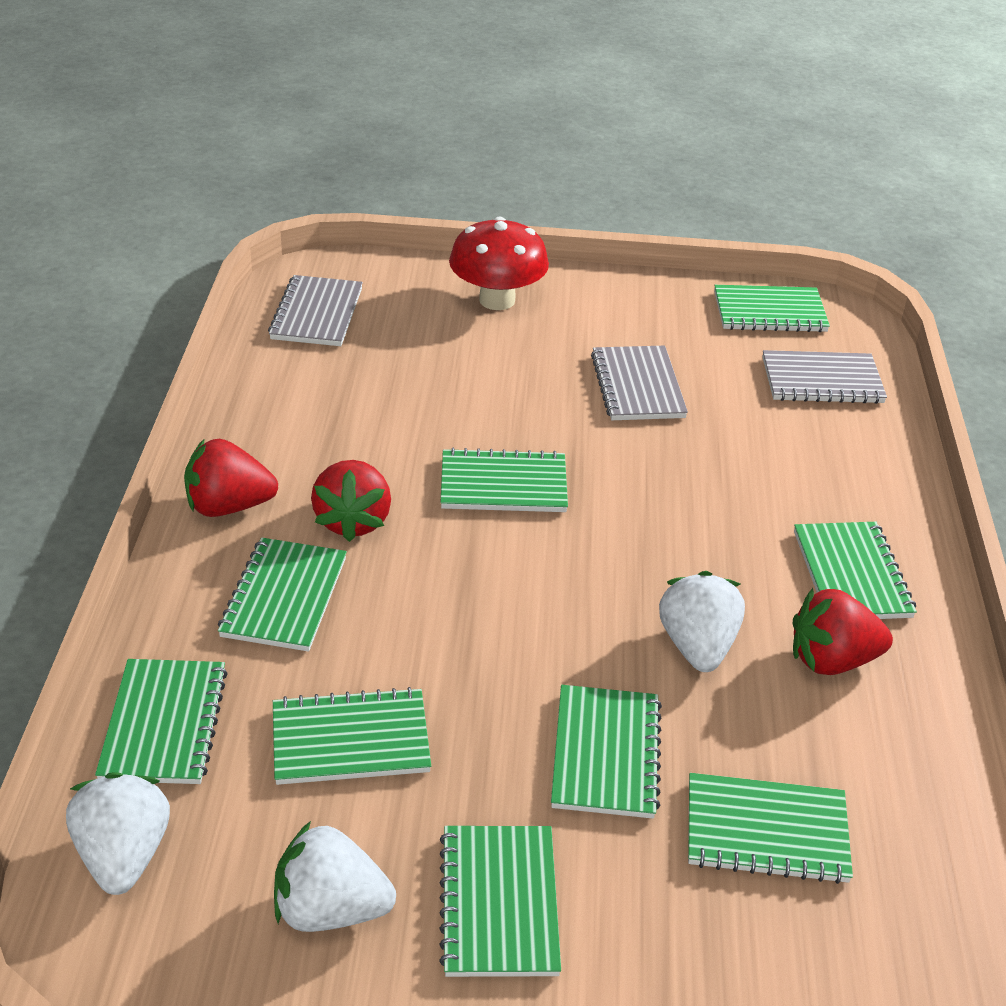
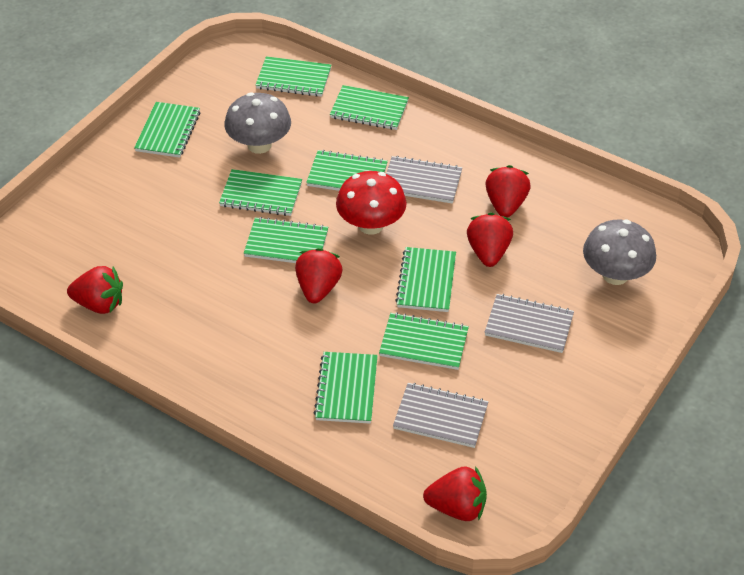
grey mushroom: none = 0 -> [225,93,291,154] [583,220,656,285] = 2
red strawberry: [184,439,278,517] [311,460,391,542] [793,588,893,675] = 3 -> [67,266,123,314] [295,248,343,303] [423,466,487,521] [467,212,513,267] [485,165,531,218] = 5
white strawberry: [66,772,170,895] [274,821,396,932] [659,571,745,672] = 3 -> none = 0

